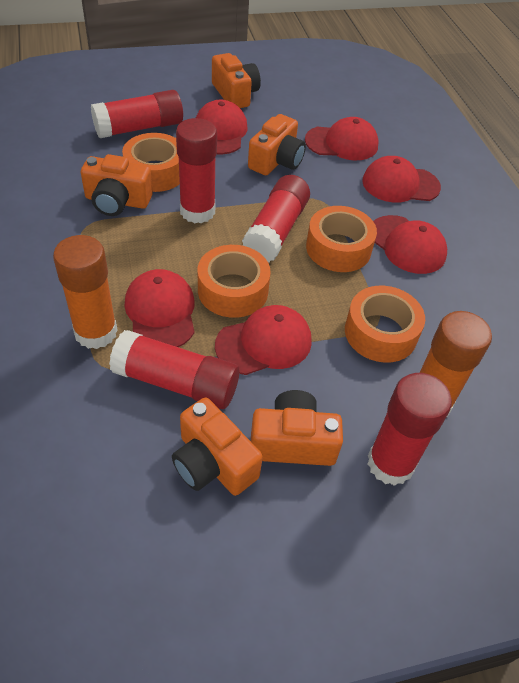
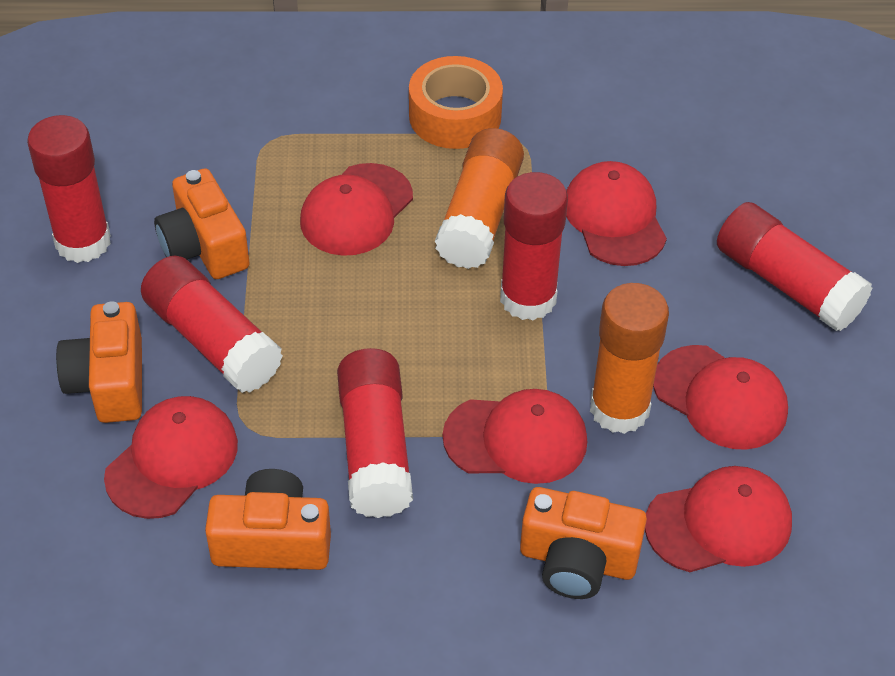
orange camera: [81,154,153,216] [172,397,263,496] [212,53,261,108] [248,114,306,175] [251,390,343,466] = 5 -> [56,301,142,423] [154,169,250,279] [205,469,331,570] [520,487,647,599] = 4
orange tape: [122,133,180,192] [198,245,271,318] [306,206,377,272] [345,286,425,363] = 4 -> [409,56,503,149] = 1

